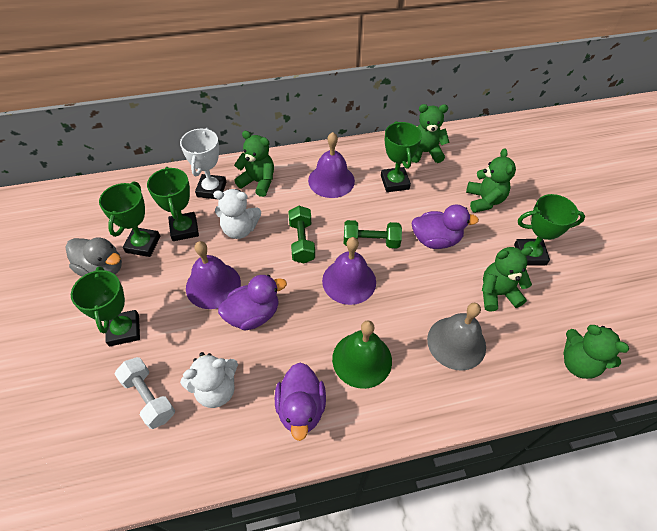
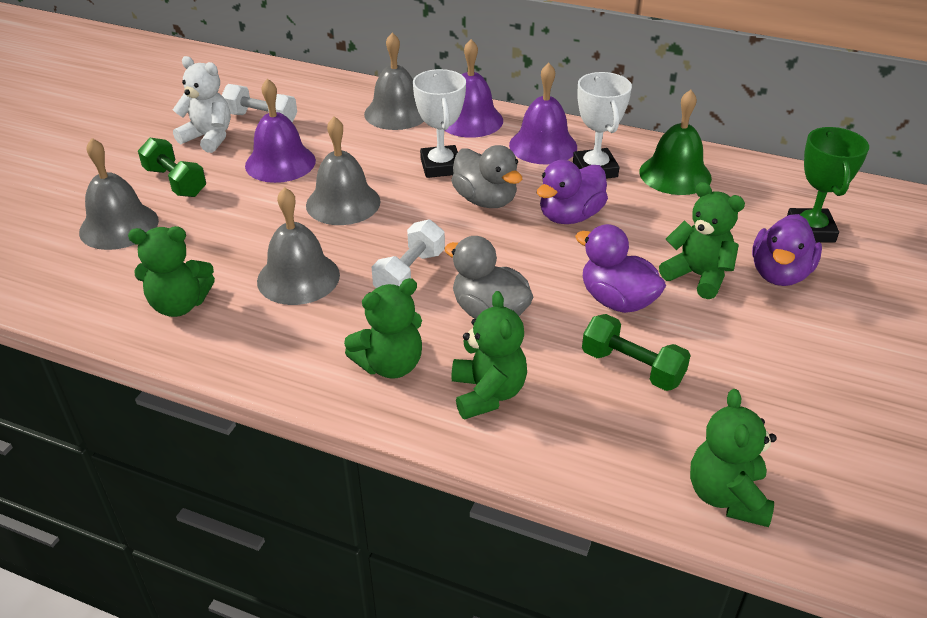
green trophy: [71,266,140,346] [99,181,160,257] [147,167,199,241] [381,121,422,192] [514,194,585,265] = 5 -> [787,127,869,243] = 1
grey bell: [427,303,486,371] = 1 -> [79,138,159,250] [257,187,340,305] [306,116,381,225] [364,32,424,130] = 4
grey duck: [66,238,122,276] = 1 -> [444,236,533,319] [451,145,522,208] = 2
white dumbbell: [115,357,175,429] = 1 -> [222,84,297,123] [372,220,445,288] = 2
white teddy bear: [180,352,238,408] [213,189,261,239] = 2 -> [173,56,231,153] = 1
white trophy: [180,128,226,199] = 1 -> [413,69,466,178] [573,72,632,179] = 2

